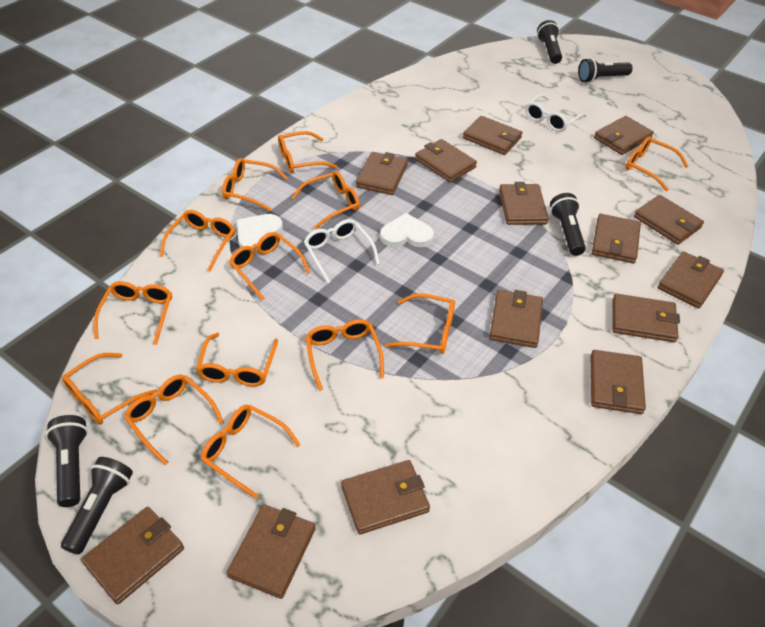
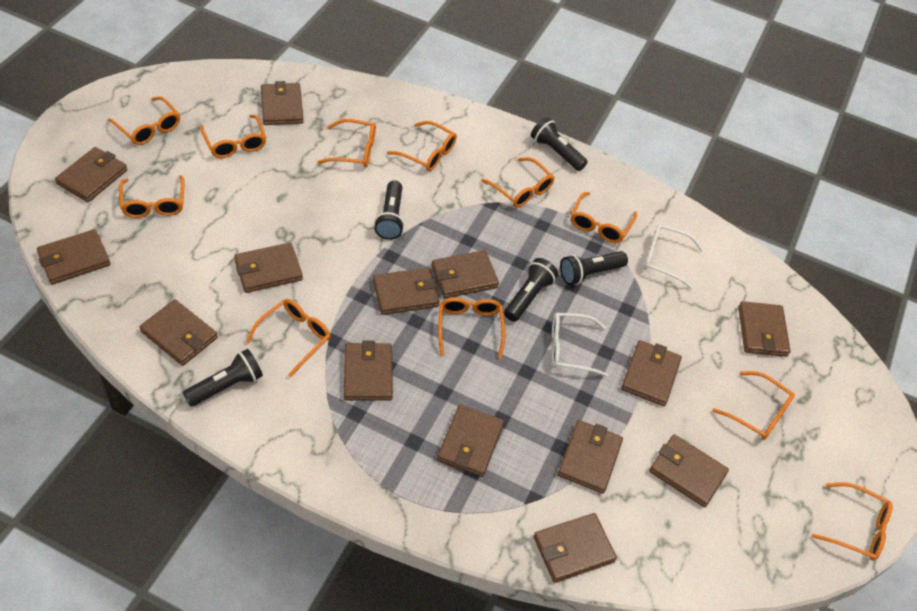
orange glasses: [62,353,157,425] [94,281,172,345] [124,375,224,465] [160,210,235,272] [196,333,278,386] [201,405,301,499] [222,158,288,211] [229,232,311,301] [278,131,337,173] [291,171,360,229] [305,319,384,391] [385,293,455,354] [626,136,688,191] = 13 -> [108,96,180,145] [119,175,184,218] [200,115,266,158] [246,299,330,378] [317,119,376,167] [387,121,457,171] [438,298,505,358] [481,157,555,208] [571,192,637,243] [712,371,795,440] [812,482,893,561] = 11
white heart: [237,214,283,253] [380,213,434,247] = 2 -> none = 0

